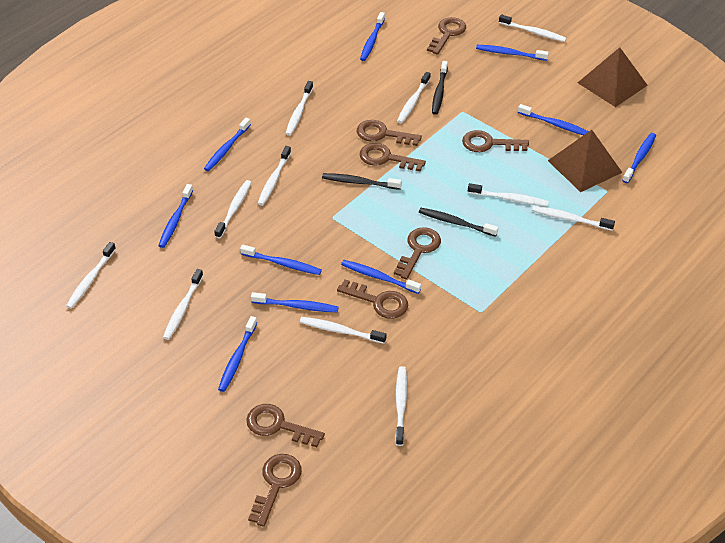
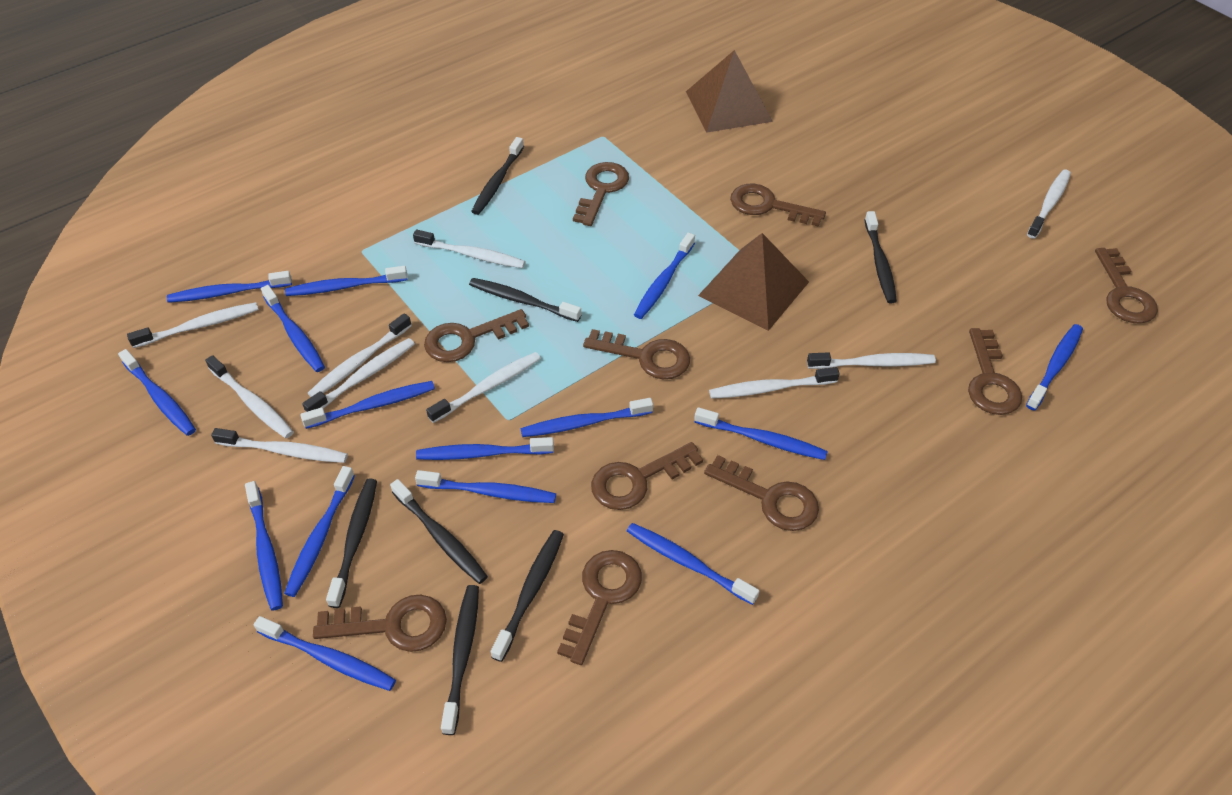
black toothbrush: [322,173,402,190] [419,208,499,237] [432,61,448,115] = 3 -> [326,478,377,608] [390,479,488,584] [441,585,479,735] [469,278,581,322] [471,137,524,215] [491,530,564,662] [865,211,897,303] = 7
blue toothbrush: [158,184,193,248] [204,118,251,171] [218,316,257,392] [240,245,322,275] [251,292,338,312] [341,260,421,294] [360,12,385,61] [476,45,549,61] [518,104,589,135] [622,133,656,183] = 10 -> [118,349,196,436] [167,271,292,303] [245,481,283,611] [254,616,396,691] [261,285,325,372] [284,466,355,597] [285,266,407,296] [300,381,435,429] [415,470,556,503] [416,437,554,460] [520,398,653,437] [627,523,759,605] [634,233,695,319] [694,407,828,460] [1026,324,1083,411] = 15
brown key: [246,404,325,447] [248,454,302,527] [337,279,408,319] [357,120,422,146] [360,143,426,172] [394,227,441,280] [427,17,466,55] [462,130,529,152] = 8 -> [313,594,447,652] [424,309,529,362] [557,550,642,665] [573,162,629,226] [583,329,690,379] [591,442,703,510] [704,455,819,531] [730,184,826,227] [968,328,1022,415] [1095,248,1158,323] = 10
white toothbrush: [66,242,116,309] [163,269,203,340] [214,180,252,239] [258,146,291,206] [286,81,313,136] [300,317,386,344] [395,366,407,446] [397,72,431,124] [468,183,549,206] [499,14,567,42] [532,206,615,231] = 11 -> [127,302,259,348] [205,355,294,438] [211,428,348,463] [302,338,415,412] [308,313,412,397] [413,230,526,268] [426,352,541,423] [709,367,840,399] [807,352,936,369] [1027,170,1071,239] = 10

